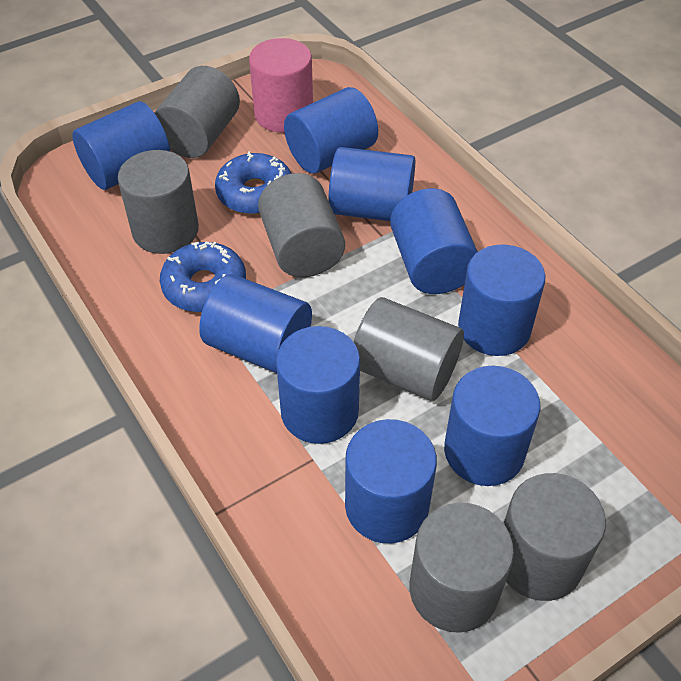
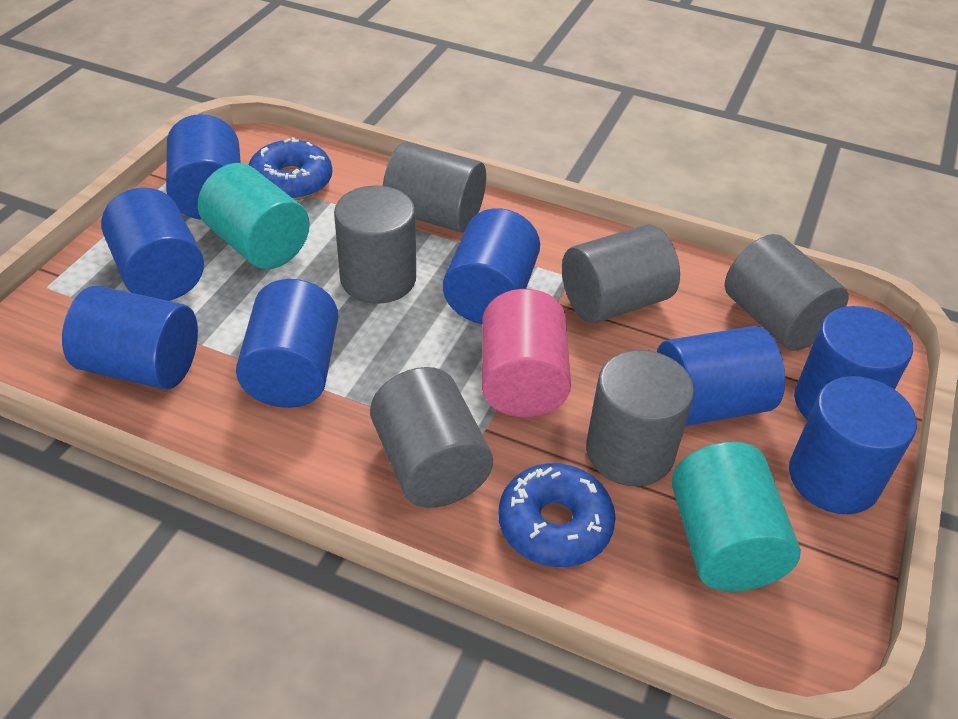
blue cylinder: [72,101,170,190] [199,274,312,373] [276,326,360,444] [284,87,378,174] [328,147,415,221] [345,419,437,544] [390,188,478,294] [444,366,540,486] [458,245,546,356] = 9 -> [62,286,198,389] [101,188,204,301] [166,114,241,220] [236,279,338,408] [443,208,540,324] [657,326,785,426] [789,376,917,514] [794,306,913,420] = 8
turquoise cylinder: none = 0 -> [198,163,310,269] [672,442,801,592] = 2

